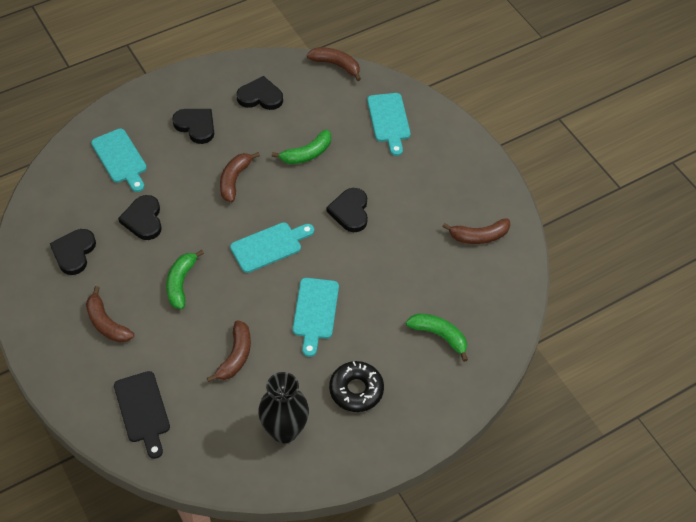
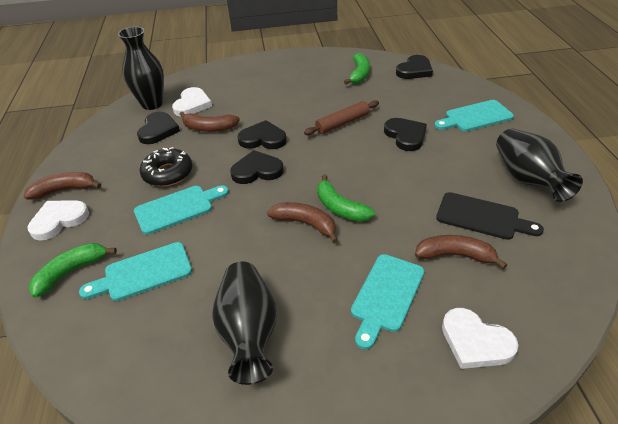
black vase: [258,372,309,443] = 1 -> [118,27,164,110] [212,262,277,385] [496,129,583,202] = 3
brown banana: [86,286,134,343] [207,320,251,382] [220,152,260,202] [307,47,361,81] [442,218,510,244] = 5 -> [24,172,101,199] [179,112,240,132] [267,202,338,243] [415,235,507,269] = 4
brown rolling pin: none = 0 -> [304,100,379,135] = 1
white heart: none = 0 -> [27,200,89,240] [172,87,212,116] [442,308,518,369] = 3

